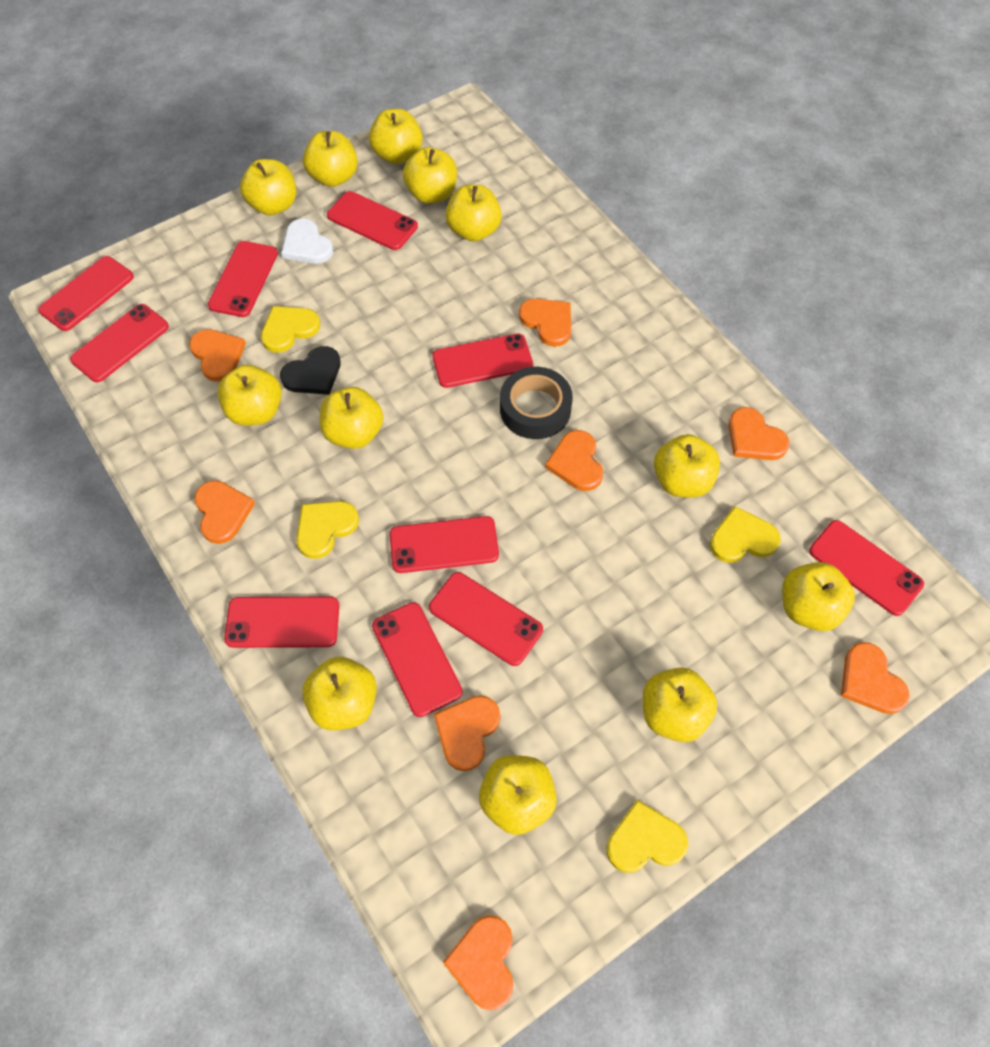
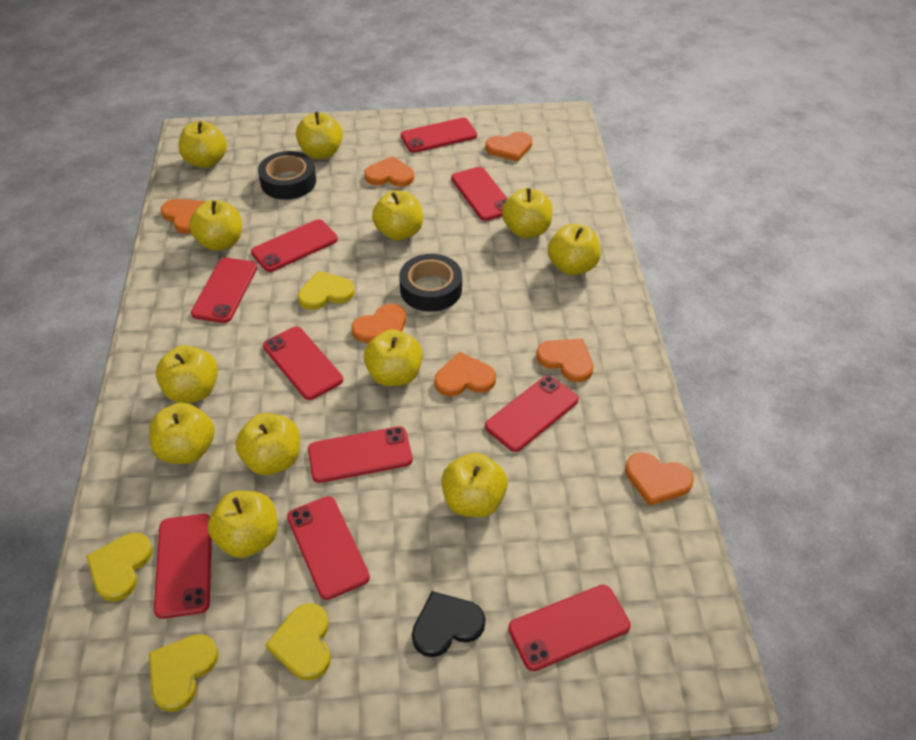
black tape: [500,367,573,439] = 1 -> [258,151,316,200] [399,254,462,312] = 2
orange heart: [189,329,246,382] [194,480,255,544] [434,695,500,771] [443,915,514,1010] [519,299,571,347] [545,430,603,491] [729,407,790,460] [841,642,910,714] = 8 -> [161,199,206,234] [352,304,406,343] [364,156,414,187] [434,352,496,396] [485,132,532,162] [537,339,594,382] [625,452,694,506] = 7
white heart: [281,218,333,264] = 1 -> none = 0

